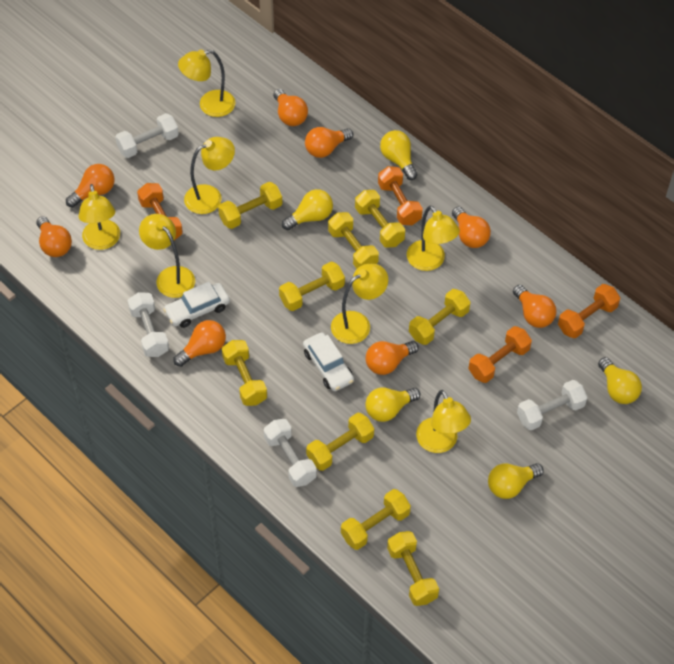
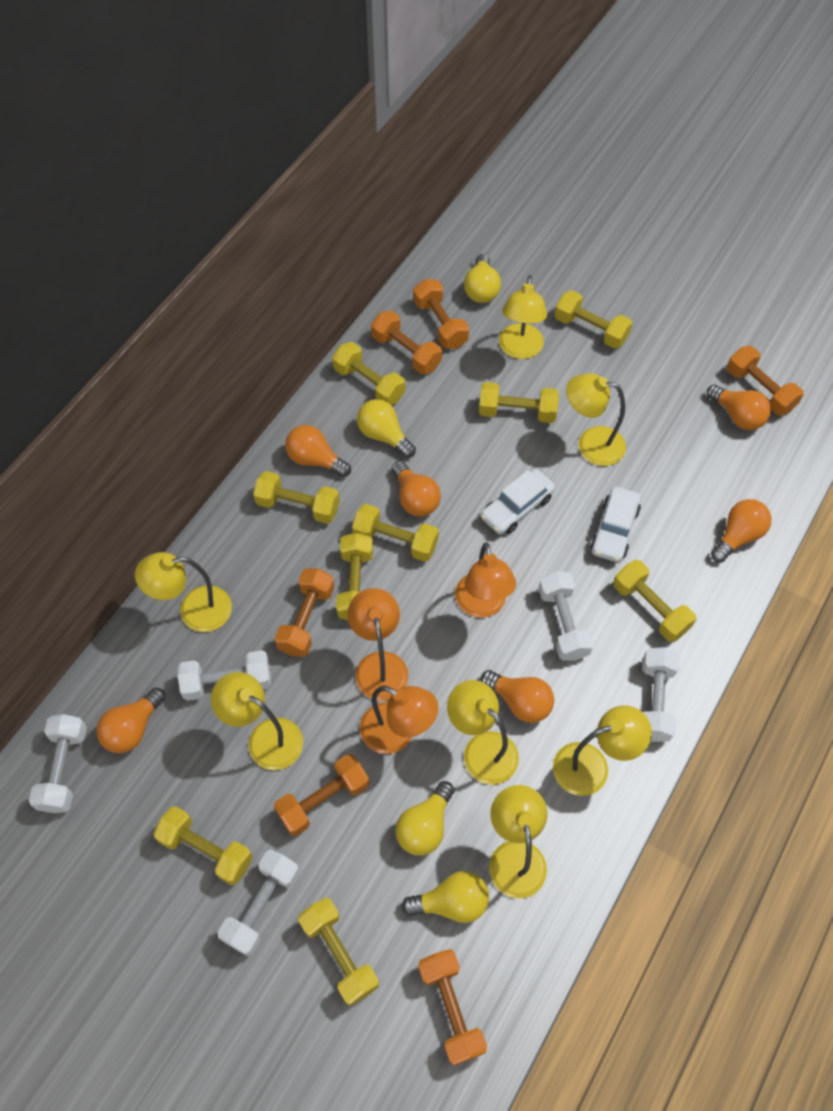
orange dumbbell: [137,183,183,240] [378,166,423,225] [468,326,532,383] [558,284,621,338] = 4 -> [274,754,369,836] [275,568,334,657] [371,310,442,375] [413,279,469,349] [418,949,487,1066] [727,346,804,416] = 6
orange lamp: none = 0 -> [347,588,408,701] [360,686,438,754] [455,542,516,618] = 3
orange light bulb: [36,216,72,257] [66,164,114,208] [173,320,226,367] [273,89,308,126] [305,127,353,158] [366,341,419,375] [452,207,491,248] [513,285,556,328] = 8 -> [96,687,166,753] [285,425,351,477] [392,461,441,517] [481,670,554,723] [707,384,771,430] [711,499,772,562] = 6
white dumbbell: [115,113,179,158] [128,292,169,357] [264,419,317,487] [517,380,587,430] = 4 -> [29,714,87,813] [177,650,271,701] [218,849,300,956] [538,571,594,661] [642,647,680,742] = 5
yellow light bulb: [282,189,333,230] [365,387,420,422] [380,130,417,180] [488,463,544,499] [598,357,642,404] = 5 -> [357,399,416,458] [396,781,454,855] [402,871,489,923] [464,254,501,303] = 4

